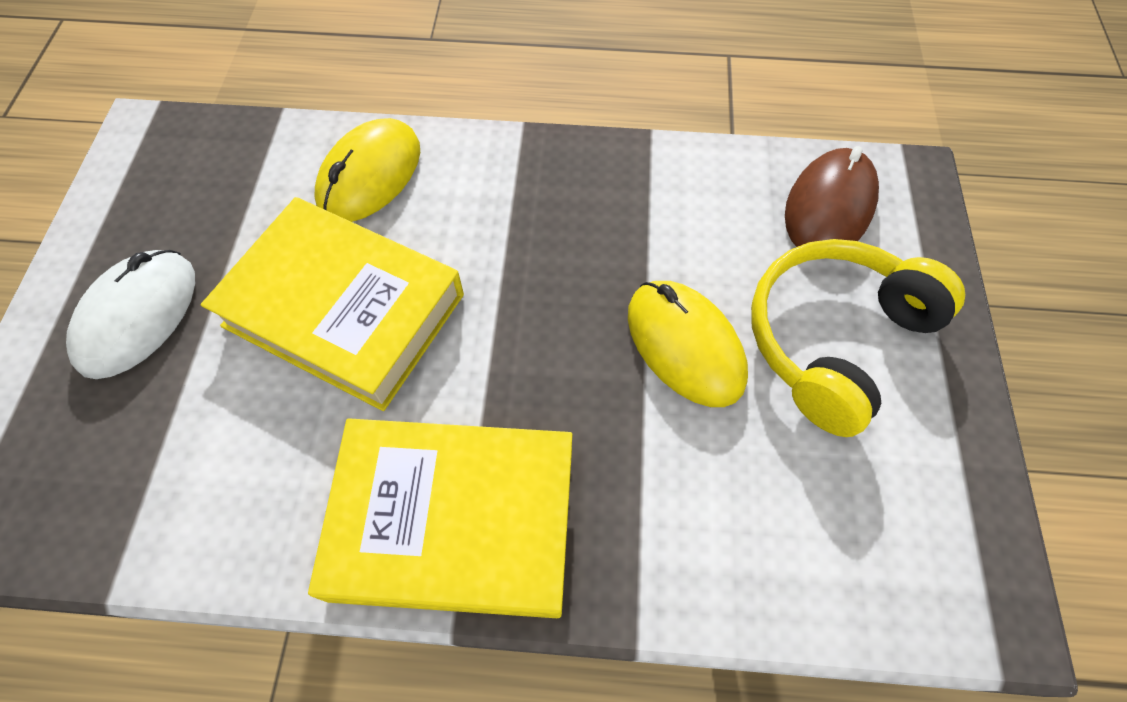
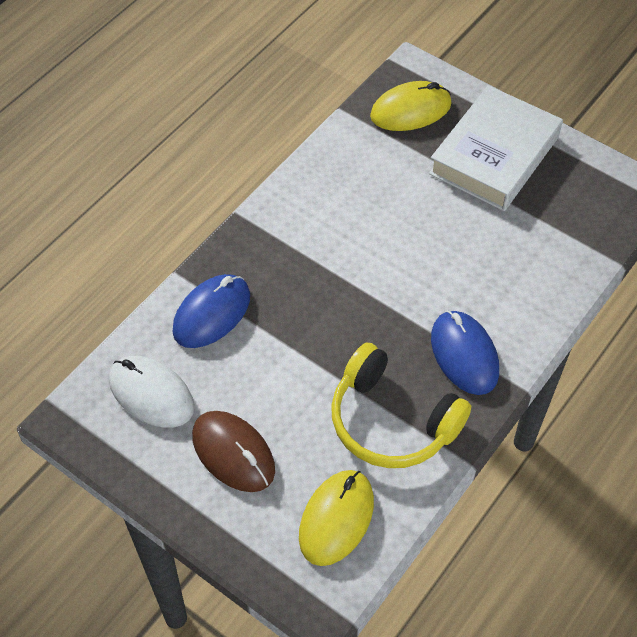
blue mouse: none = 0 -> [173,274,250,348] [431,310,499,395] = 2
white book: none = 0 -> [429,85,563,211] = 1
yellow book: [201,197,464,411] [308,418,572,618] = 2 -> none = 0

